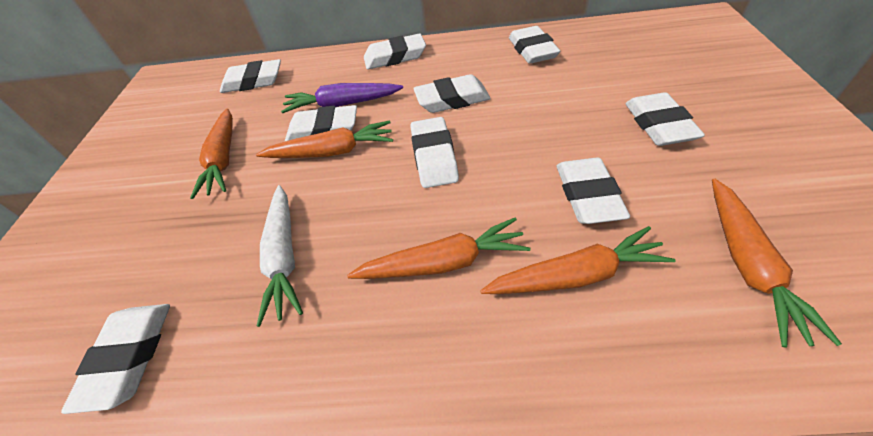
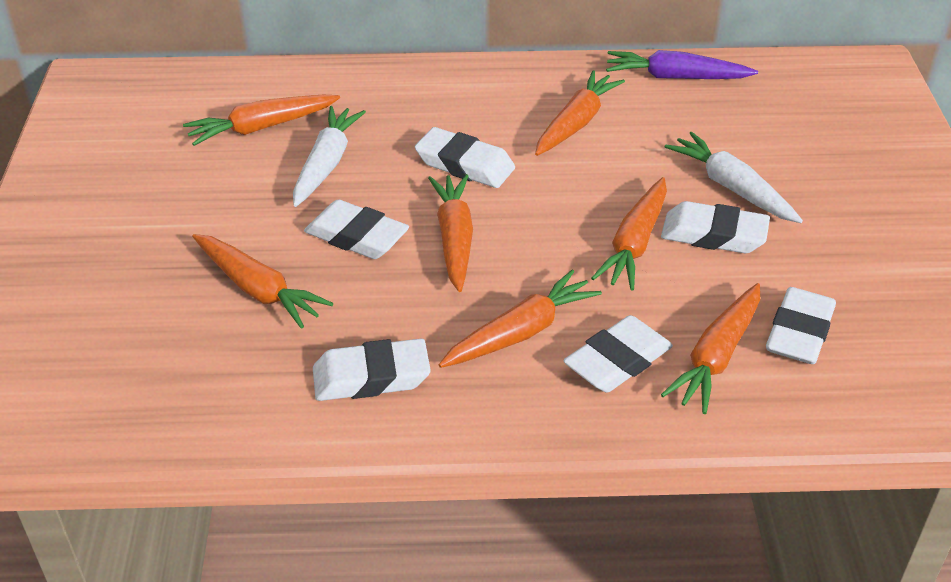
orange carrot: [190,108,233,199] [256,120,393,158] [347,218,530,279] [480,226,676,294] [712,178,842,347] = 5 -> [183,95,340,146] [192,234,333,329] [428,174,473,292] [439,270,602,368] [535,70,625,156] [591,177,667,290] [661,283,760,414] = 7
white carrot: [257,185,303,327] = 1 -> [293,106,366,207] [665,132,803,223] = 2
white eraser: [61,304,170,414] [220,59,281,93] [285,105,357,141] [364,34,426,69] [410,117,459,188] [413,74,491,113] [509,26,560,64] [557,158,630,224] [625,93,705,146] = 9 -> [304,199,409,259] [313,339,431,401] [415,127,515,188] [564,315,673,393] [661,201,770,253] [766,287,836,364] = 6

